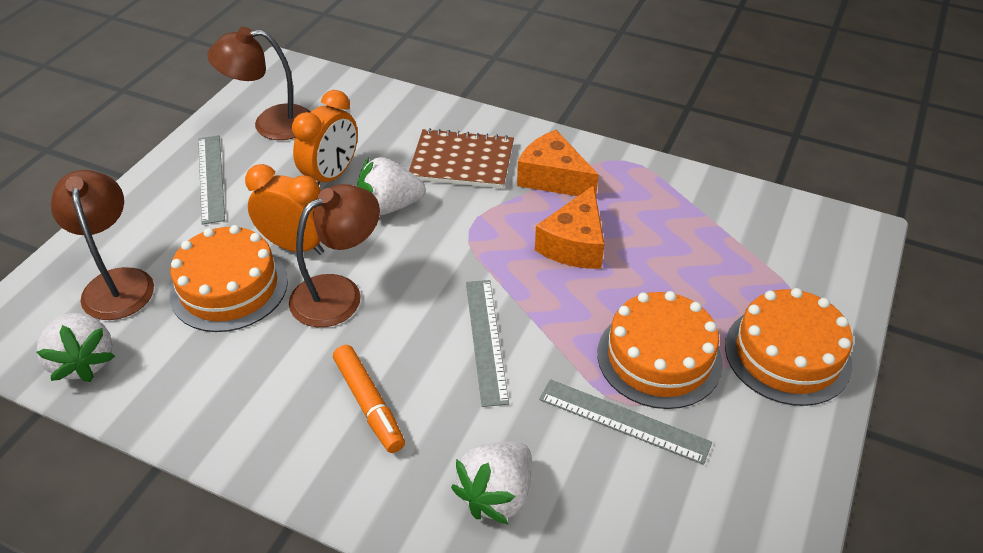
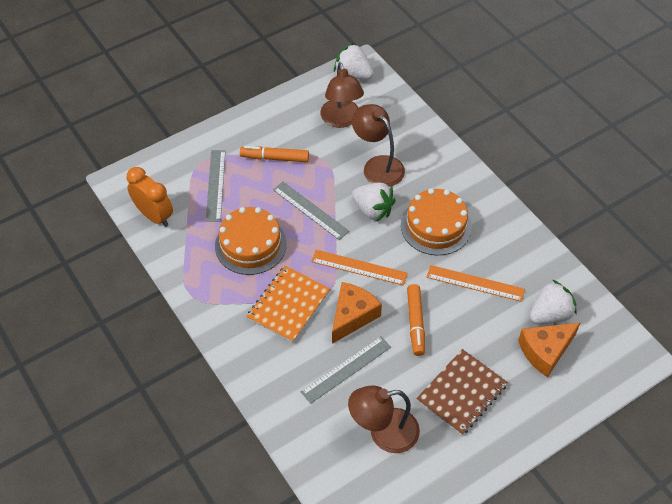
orange cake: [170,225,288,332] [597,291,723,409] [725,288,853,406] = 3 -> [215,207,287,275] [401,188,472,255] = 2
orange clock: [245,164,324,255] [292,90,358,185] = 2 -> [126,167,173,227] = 1
orange marker: [333,345,405,453] = 1 -> [240,146,309,162] [407,284,425,356] = 2
orange notebook: none = 0 -> [246,266,330,343] = 1
orange ruler: none = 0 -> [311,250,407,285] [427,265,525,302] = 2

